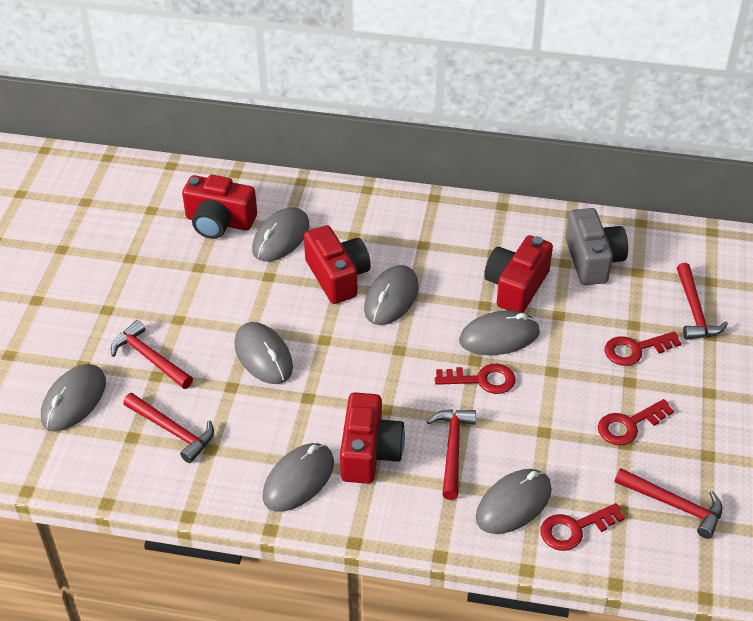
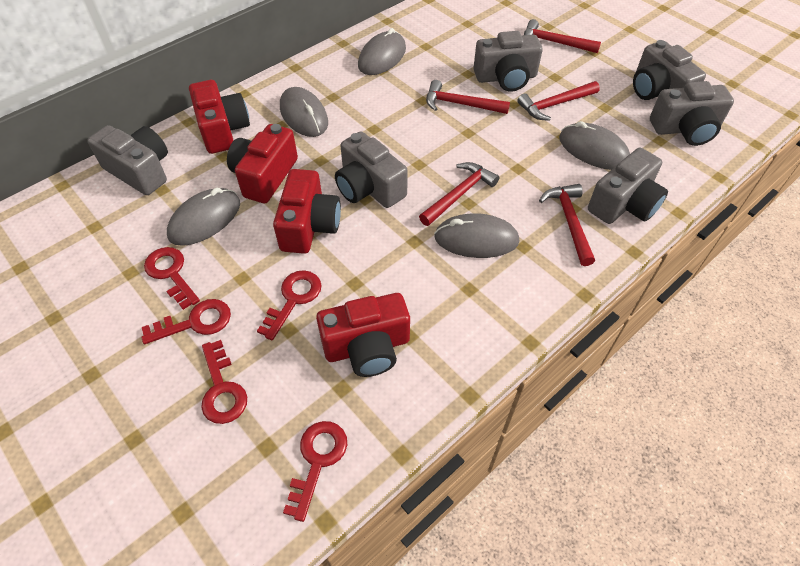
grey camera: [565,208,628,285] = 1 -> [87,125,168,195] [335,132,408,208] [473,31,543,92] [588,148,668,224] [633,40,706,100] [650,81,734,146] = 6
grey mouse: [41,364,106,431] [234,322,293,384] [252,207,309,262] [262,443,334,512] [364,265,418,325] [459,311,540,355] [476,469,552,534] = 7 -> [167,188,240,246] [280,87,328,137] [358,28,406,75] [434,213,519,258] [559,121,630,170] = 5
red key: [435,364,516,394] [540,503,625,551] [598,399,674,445] [605,331,681,366] = 4 -> [141,299,231,344] [144,247,200,310] [201,340,247,424] [257,270,322,341] [283,421,347,522] = 5

